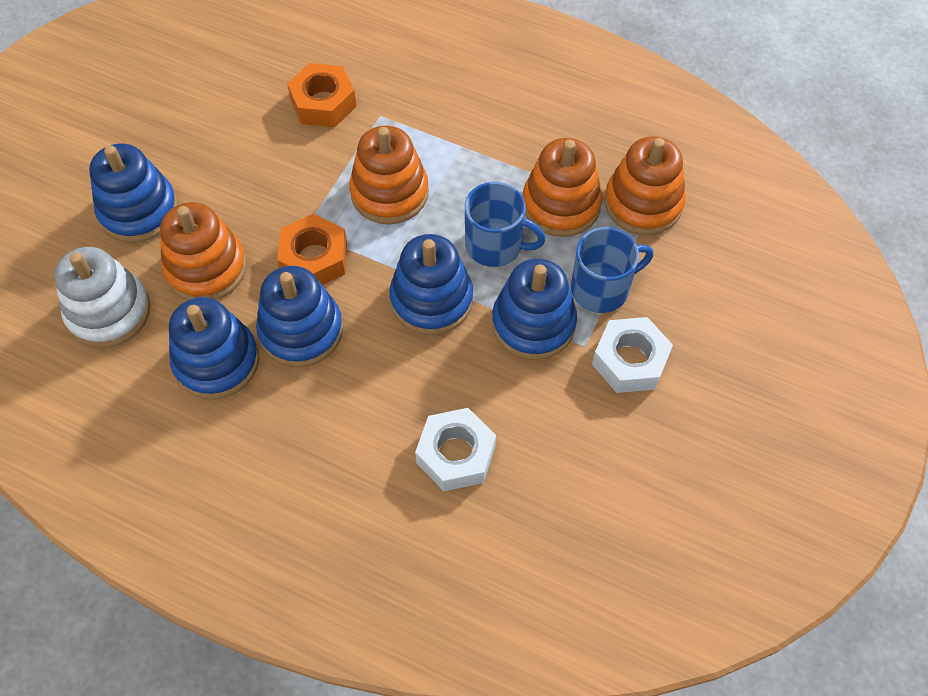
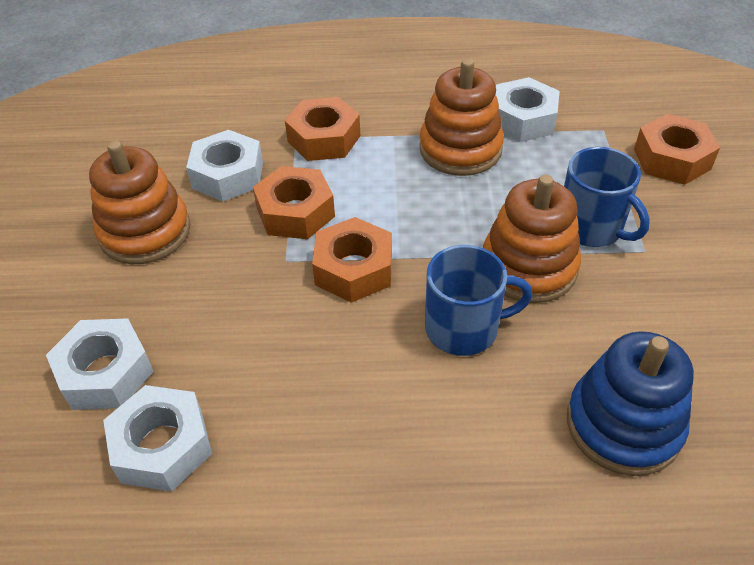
blue stacking toy: [89,144,178,243] [169,297,259,399] [256,266,343,367] [389,234,473,335] [492,259,577,360] = 5 -> [567,331,694,476] = 1
orange nut: [277,214,347,285] [287,63,357,127] = 2 -> [253,166,335,239] [285,97,360,161] [312,217,392,303] [634,114,720,185] = 4
orange stacking toy: [160,202,247,300] [349,125,429,224] [523,138,602,237] [604,136,686,235] = 4 -> [89,141,191,264] [419,59,504,176] [483,175,581,303] = 3
white nut: [415,408,496,491] [592,317,673,393] = 2 -> [46,318,154,410] [103,385,212,492] [186,130,263,202] [495,77,560,142] = 4
white stacking toy: [54,247,150,348] = 1 -> none = 0

